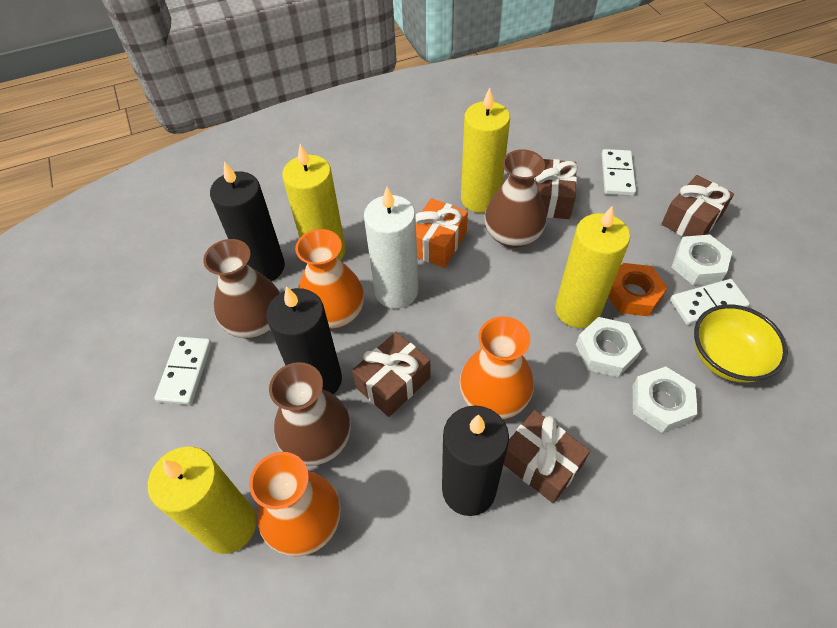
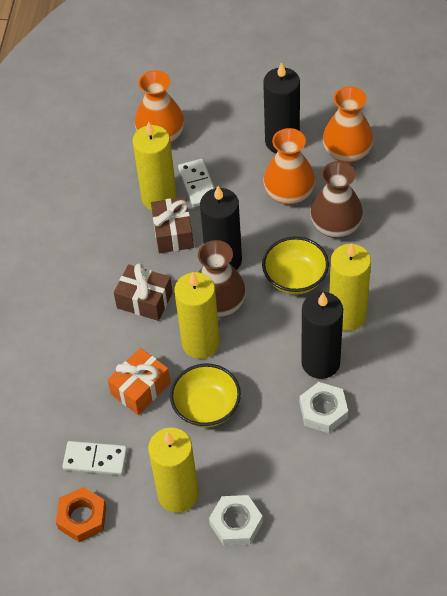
brown gift: [352,332,431,417] [503,410,590,503] [534,159,578,219] [661,175,734,237] = 4 -> [114,263,173,321] [151,197,194,253] = 2
brown vase: [203,239,280,338] [269,362,351,466] [484,149,547,248] = 3 -> [198,240,246,317] [310,161,363,238] = 2
white candle: [364,187,419,309] = 1 -> none = 0
white domino: [154,337,212,405] [602,149,636,196] [670,279,750,325] = 3 -> [62,441,127,475] [178,159,215,207] = 2
white nut: [576,317,642,377] [633,366,698,433] [672,235,732,285] = 3 -> [209,495,263,546] [300,382,348,433] = 2
yellow bowl: [694,304,788,383] = 1 -> [170,363,241,428] [262,237,329,294] = 2

